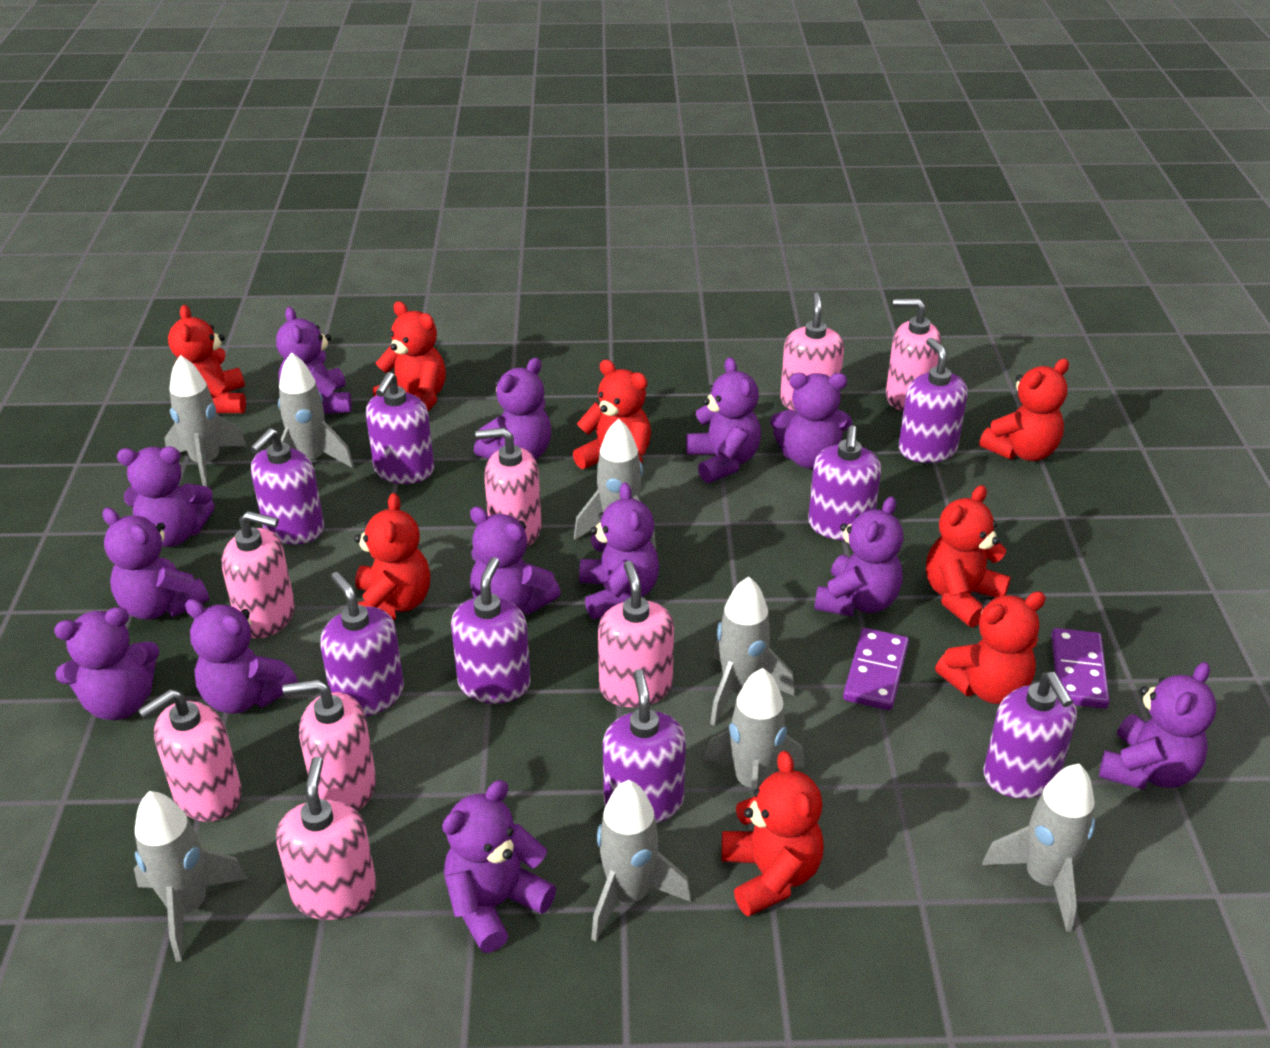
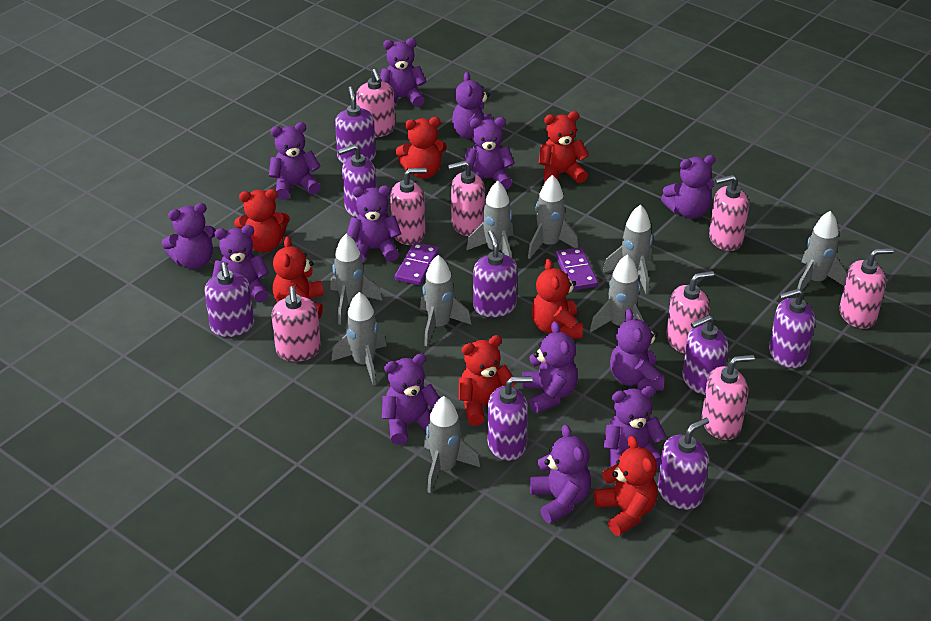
grey rocket: [134,791,248,962] [165,355,247,487] [278,352,354,468] [574,418,656,550] [591,780,691,942] [704,668,804,830] [710,577,795,726] [982,764,1095,932] = 8 -> [330,234,382,325] [331,292,386,385] [420,255,471,346] [424,396,480,493] [466,181,513,258] [528,175,579,259] [590,254,643,332] [603,205,653,294] [797,211,847,291] = 9
red teddy bear: [168,305,246,413] [354,493,430,620] [373,301,446,411] [573,360,651,469] [722,751,824,917] [926,485,1011,627] [935,591,1046,704] [979,359,1069,461] = 8 -> [234,189,290,253] [273,237,324,319] [396,117,447,179] [459,335,516,426] [531,259,583,338] [539,111,589,183] [594,436,658,536] = 7

